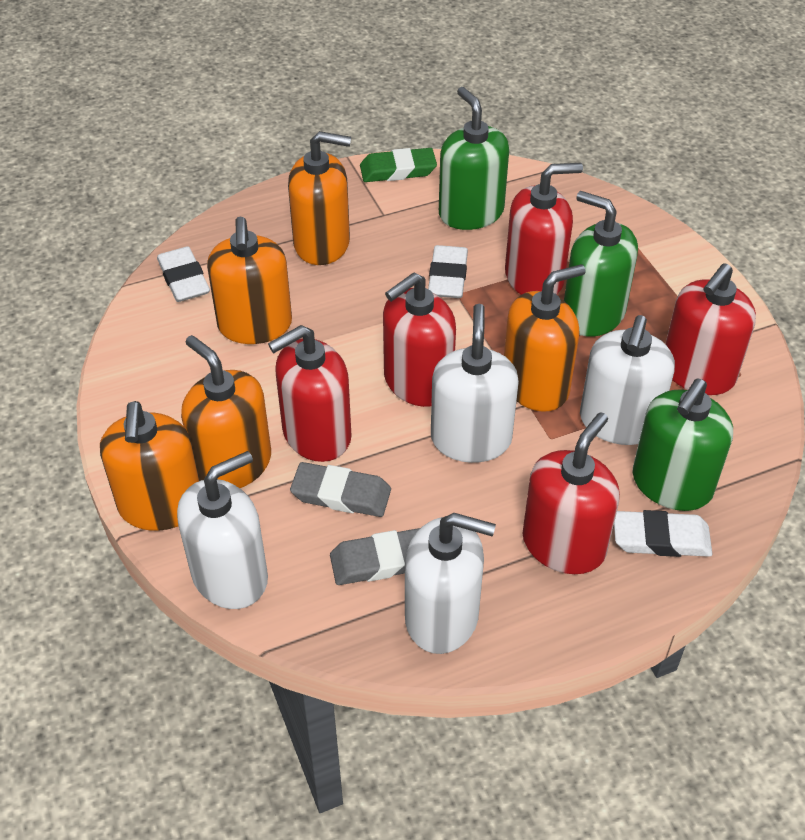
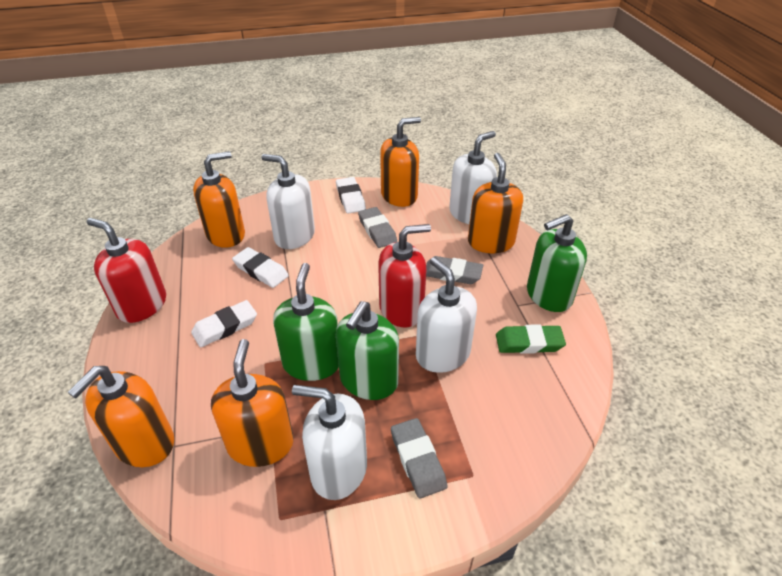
grey eraser: [290,462,391,517] [330,528,420,585] = 2 -> [358,207,397,248] [391,418,447,498] [426,256,483,284] = 3
red soap dispenser: [268,325,352,462] [383,272,456,407] [505,163,583,295] [522,412,620,574] [665,263,756,395] = 5 -> [87,218,166,323] [378,224,431,328] = 2

